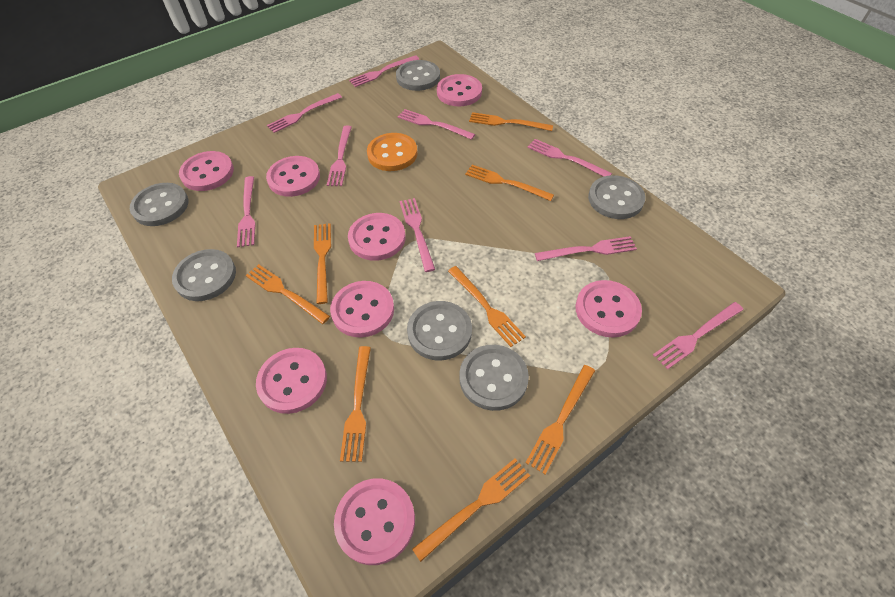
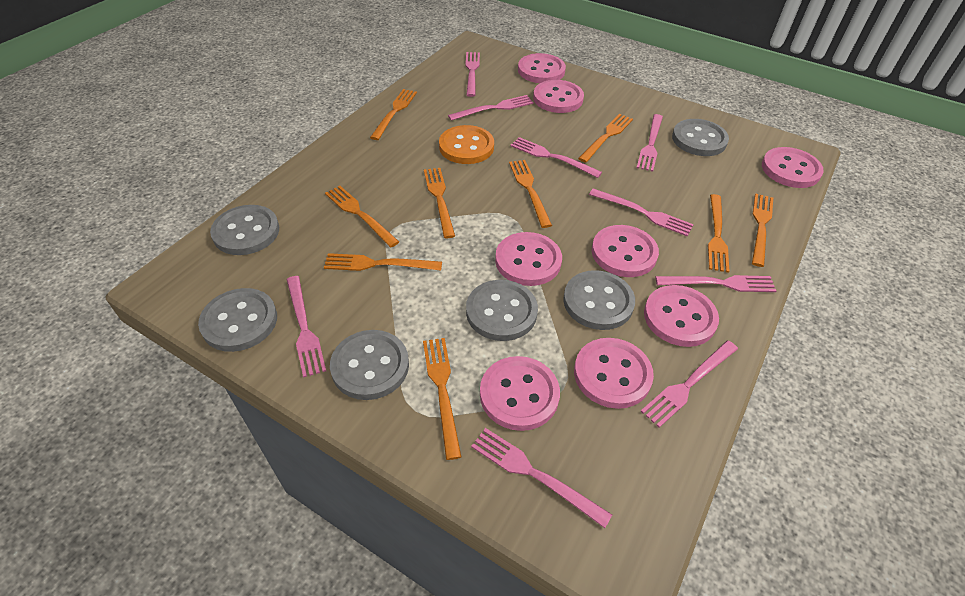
orange fork: [246,264,330,324] [314,223,331,304] [340,346,371,462] [412,458,530,562] [448,266,526,347] [465,165,554,201] [469,112,553,131] [526,365,595,475] = 8 -> [324,253,442,271] [325,186,399,247] [370,89,417,140] [423,338,462,460] [424,168,455,238] [509,160,552,228] [578,114,633,163] [708,194,729,273] [752,193,773,267] = 9

